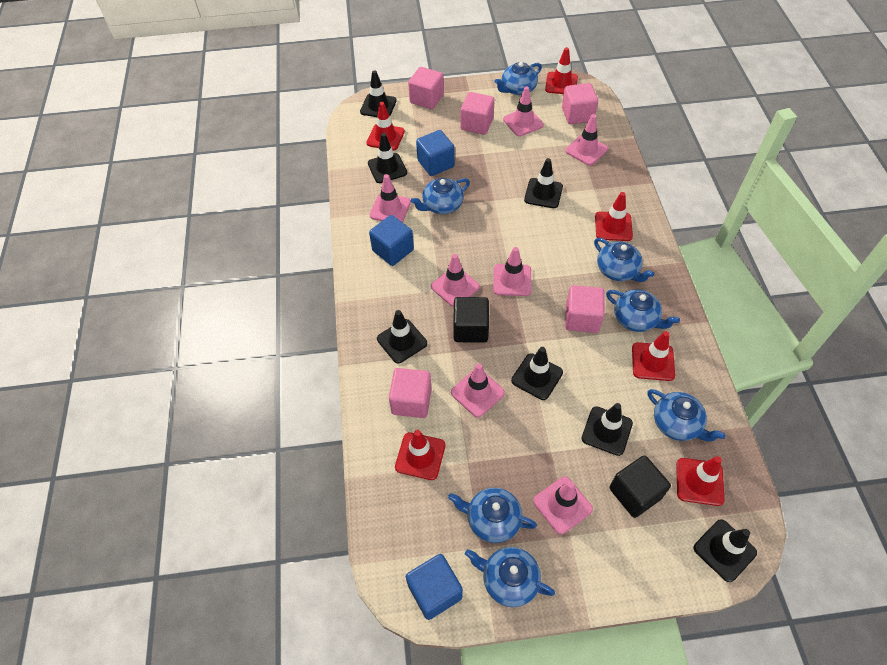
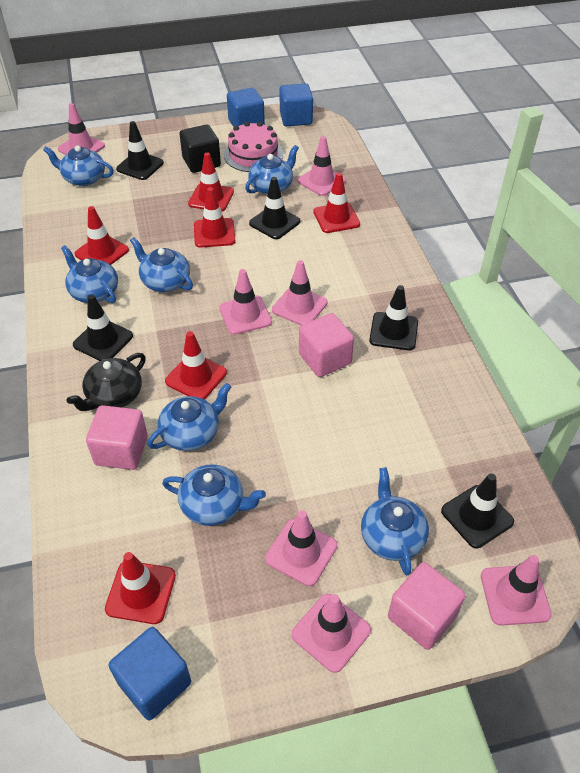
black cube: [453,297,489,343] [609,456,671,518] = 2 -> [179,124,221,173] = 1
black teapot: none = 0 -> [67,353,146,411] = 1
black traffic cone: [360,70,397,117] [368,133,407,183] [377,310,427,363] [511,347,563,400] [524,158,563,208] [581,403,633,456] [693,519,757,582] = 7 -> [73,294,133,361] [116,121,164,180] [249,177,301,239] [369,285,418,350] [441,473,514,548] = 5
pink cake: none = 0 -> [224,122,283,172] = 1
pink cube: [389,368,432,418] [408,67,444,109] [460,92,495,135] [562,83,598,124] [565,285,605,333] = 5 -> [86,405,148,470] [299,313,354,377] [388,562,465,650] = 3

